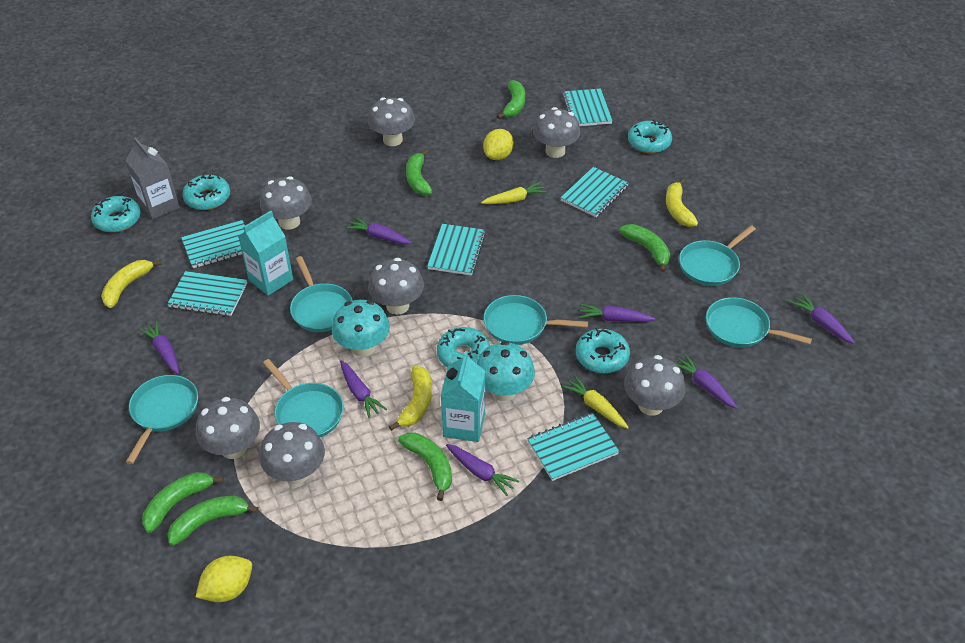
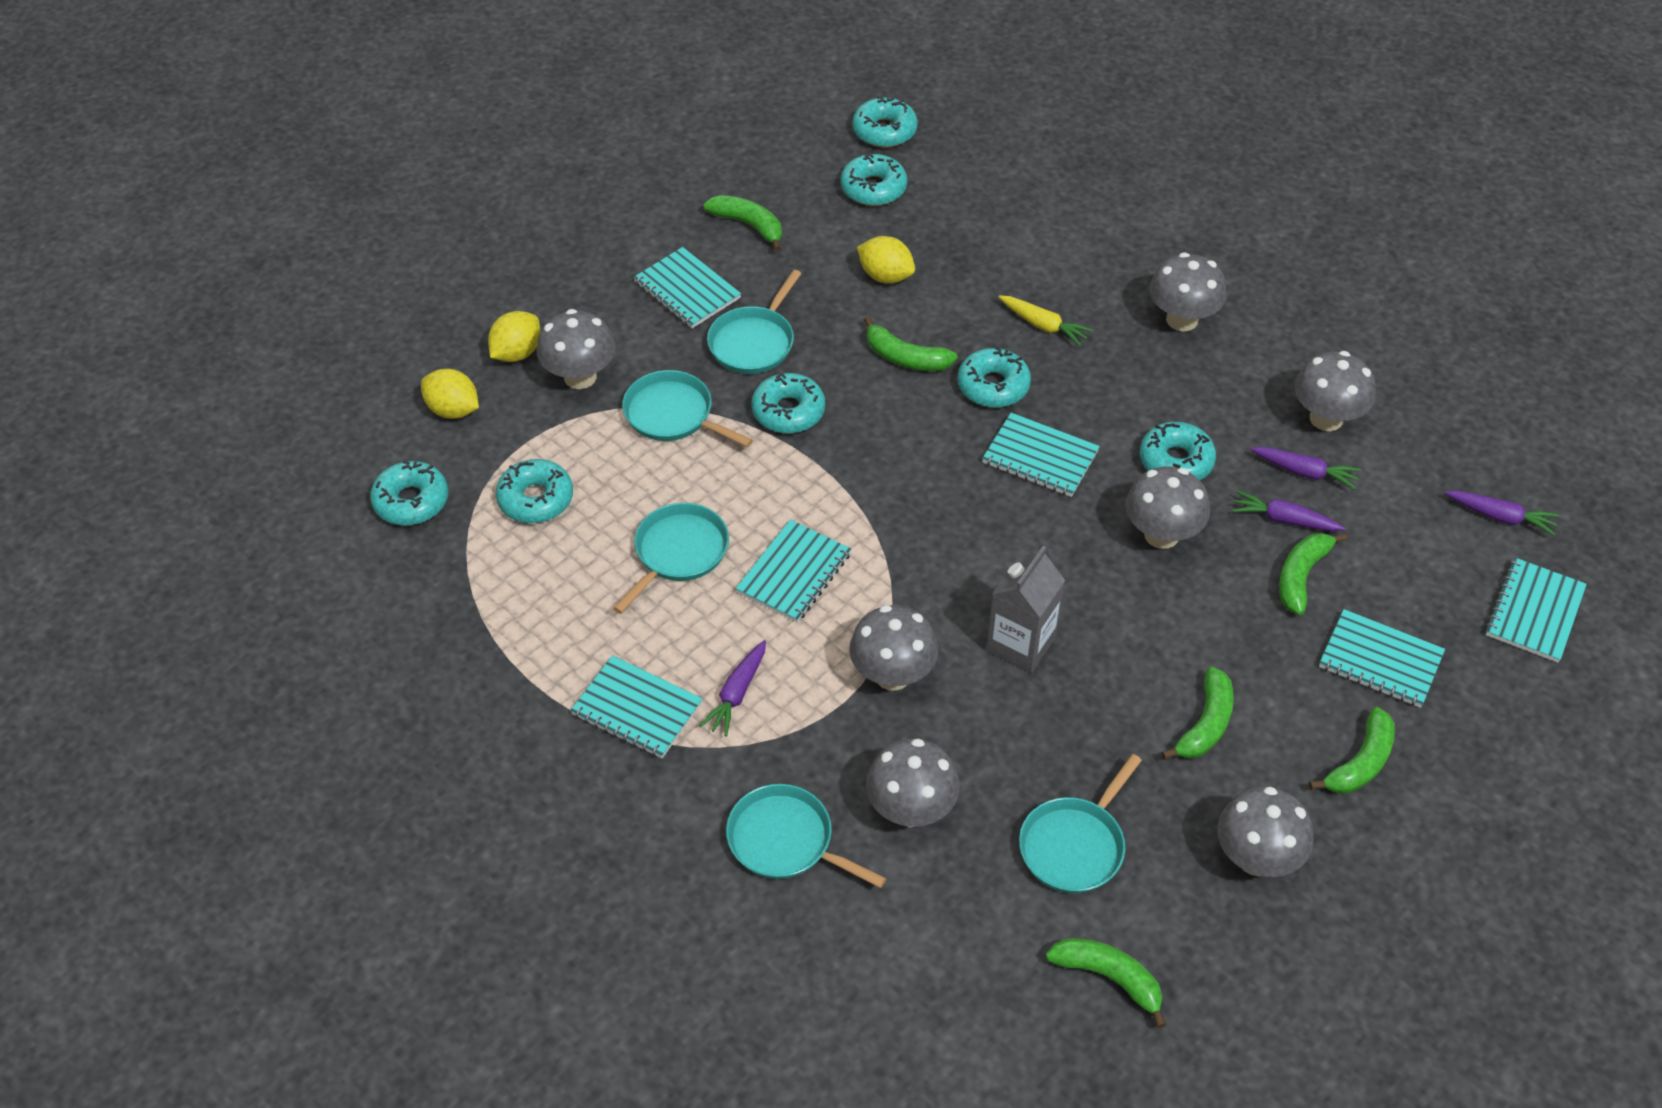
purple carrot: [139,321,179,374] [340,361,387,419] [346,217,411,244] [446,444,520,496] [579,304,655,322] [676,354,737,409] [790,294,855,344] = 7 -> [699,640,766,737] [1232,491,1345,531] [1251,447,1361,489] [1445,491,1559,535] = 4
turquoise carton: [238,211,293,296] [441,351,485,442] = 2 -> none = 0
turquoise donut: [91,196,141,232] [182,174,230,210] [437,327,490,368] [576,328,630,373] [628,120,672,153] = 5 -> [370,460,448,526] [496,459,573,523] [751,373,825,434] [840,153,907,206] [852,96,918,148] [958,347,1031,408] [1140,422,1216,480] = 7
turquoise mushroom: [331,300,390,357] [476,341,535,401] = 2 -> none = 0
turquoise pan: [126,375,198,464] [263,359,343,437] [290,256,353,332] [483,295,588,345] [679,225,756,286] [706,297,812,347] = 6 -> [613,503,729,614] [622,370,753,447] [707,270,802,374] [726,784,886,888] [1019,754,1142,893] = 5
yellow banana: [101,260,162,308] [389,366,432,431] [666,178,698,227] = 3 -> none = 0
yellow carrot: [481,182,547,204] [562,375,629,429] = 2 -> [998,295,1093,346] = 1
yellow lemon: [196,556,252,602] [483,129,514,160] = 2 -> [421,369,479,419] [488,311,540,362] [857,236,915,283] = 3

